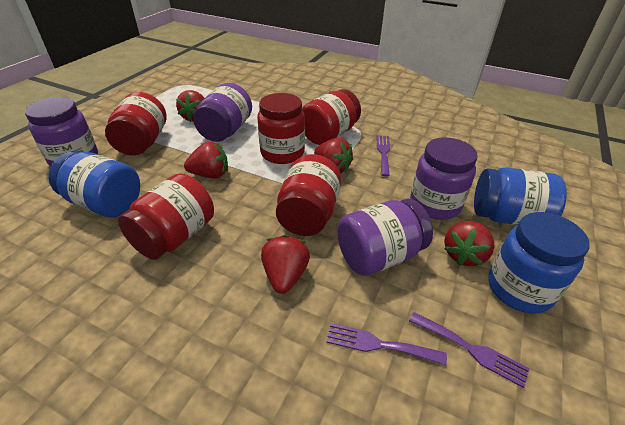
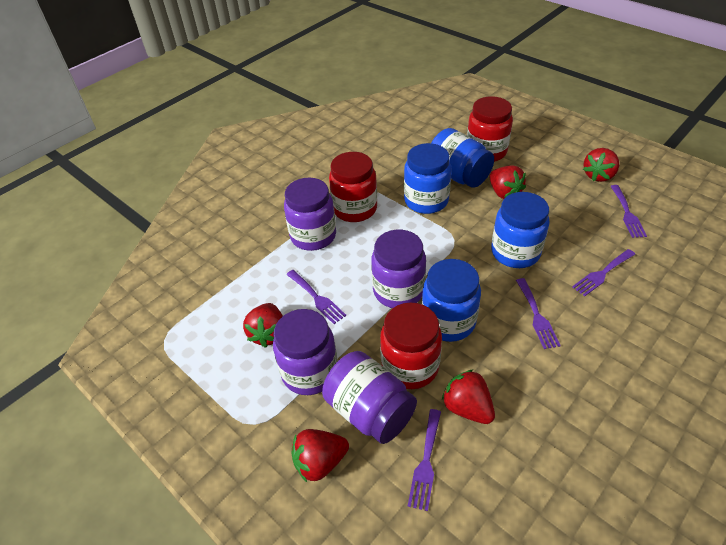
blue jar: [49,151,140,217] [474,167,567,226] [488,212,589,314] = 3 -> [404,143,452,214] [422,259,481,342] [431,128,494,188] [491,192,550,268] = 4
purple fork: [326,323,447,365] [376,136,390,177] [409,312,529,388] = 3 -> [286,270,346,324] [408,409,441,511] [516,278,561,349] [572,249,635,296] [611,185,647,238] = 5
red jar: [105,92,166,155] [118,173,214,260] [257,93,305,164] [276,154,341,236] [302,89,361,145] = 5 -> [329,152,377,222] [380,303,442,389] [467,96,513,162] = 3

